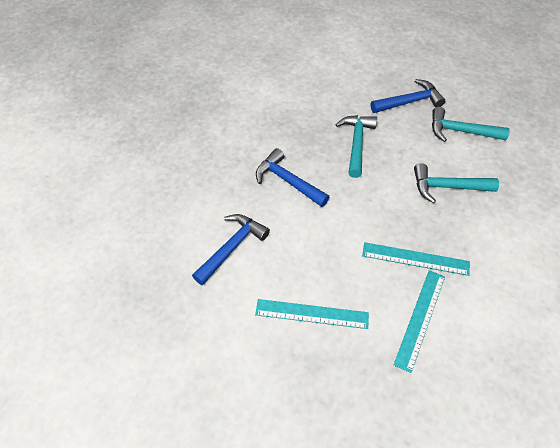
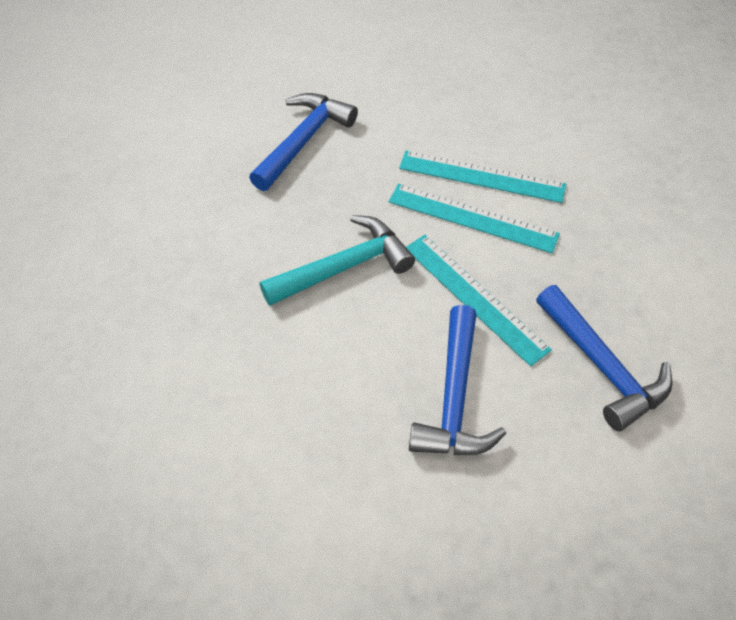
turquoise hammer: [335,115,377,178] [414,163,499,203] [432,107,510,142] = 3 -> [260,215,415,306] = 1

